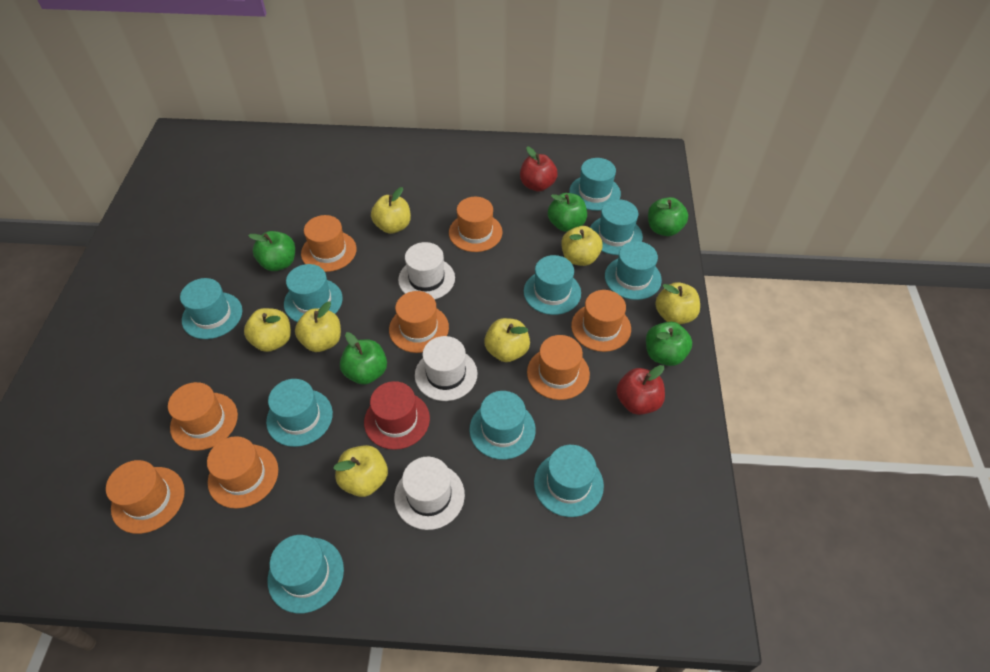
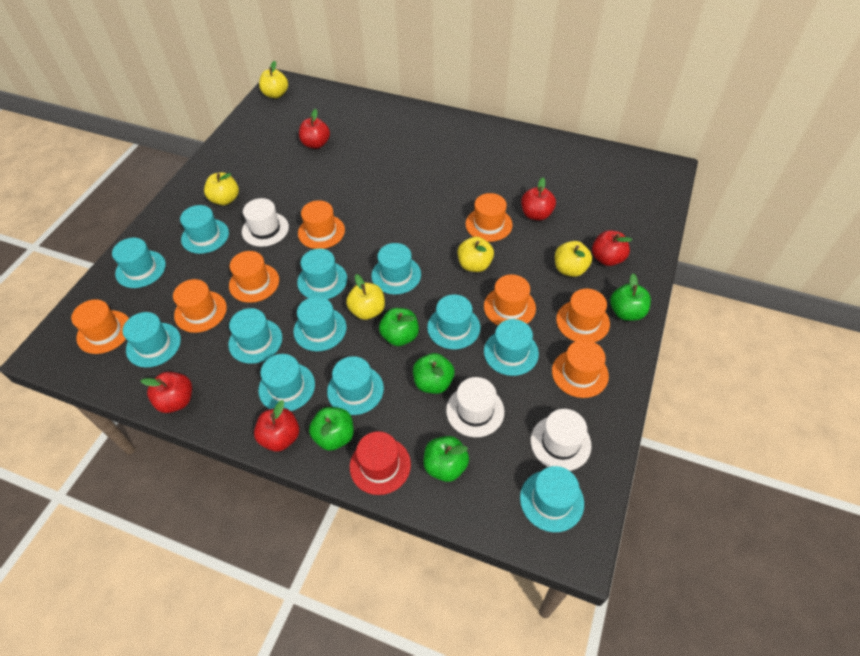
red apple: [520,147,558,192] [616,365,665,415] = 2 -> [141,372,192,413] [254,400,299,451] [299,109,330,149] [521,178,556,221] [592,230,632,266] = 5
turquoise hat: [180,278,242,339] [266,379,333,447] [268,535,344,613] [284,264,343,322] [469,391,536,460] [524,255,581,315] [534,445,604,517] [569,158,621,211] [590,199,643,255] [605,241,662,300] = 10 -> [112,238,166,288] [123,312,181,367] [180,205,229,254] [228,308,282,364] [258,354,315,411] [293,297,347,351] [297,249,347,299] [327,356,384,415] [372,243,421,295] [427,294,480,349] [484,319,539,376] [520,466,584,532] = 12
yellow apple: [244,308,291,352] [295,302,341,352] [333,445,388,497] [371,187,411,234] [484,318,530,362] [562,226,603,266] [655,282,700,325] = 7 -> [204,172,239,205] [259,61,288,98] [346,274,385,320] [457,237,494,272] [555,241,592,277] = 5

